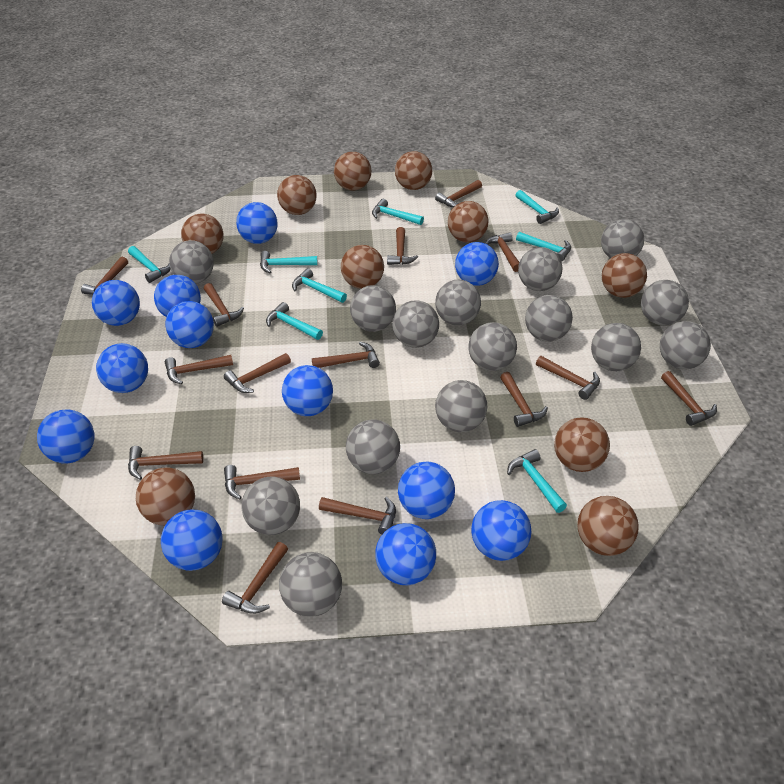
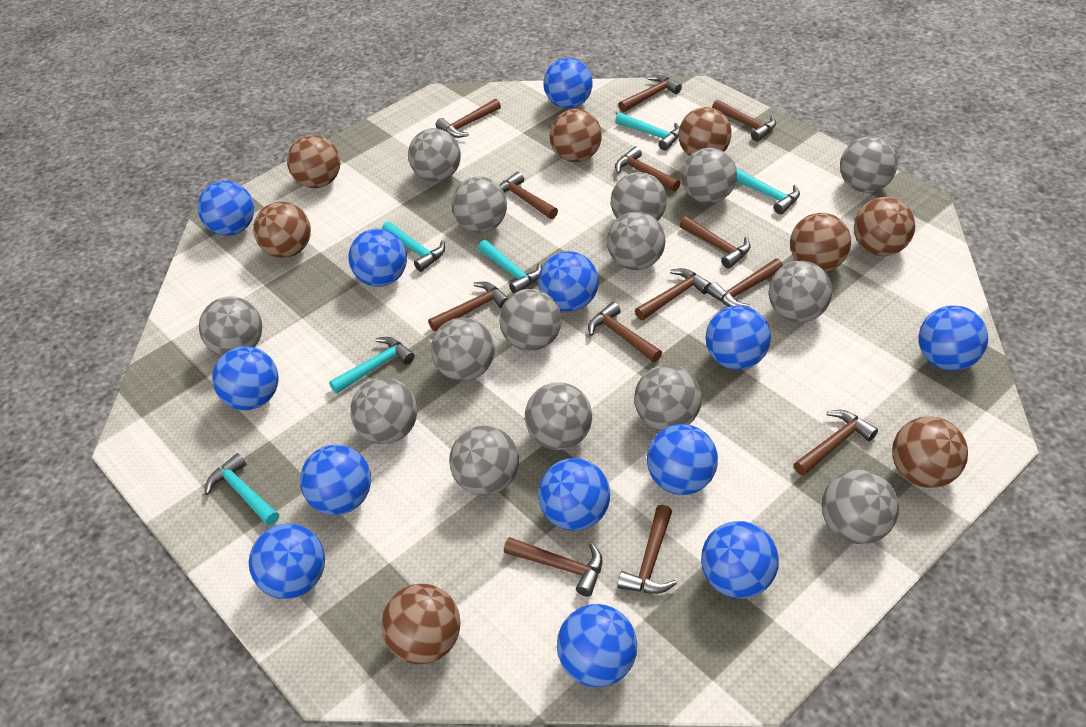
blue ball: [37,410,95,464] [92,280,140,326] [96,343,148,393] [154,275,201,317] [161,510,223,571] [165,301,214,348] [236,202,278,244] [282,365,333,416] [375,523,436,586] [398,462,455,519] [455,242,499,286] [471,500,532,561] = 12 -> [198,181,254,236] [212,346,279,410] [249,523,325,599] [300,445,371,515] [348,229,407,287] [538,251,599,312] [538,458,610,531] [543,58,593,109] [557,604,637,687] [647,424,718,495] [701,521,779,599] [705,305,771,370] [918,305,988,371] = 13
brown ball: [136,467,195,525] [181,214,224,254] [277,175,317,215] [334,152,371,190] [341,245,384,289] [395,151,432,190] [448,201,489,243] [554,417,610,472] [577,496,639,556] [602,253,647,298] = 10 -> [253,202,311,258] [287,135,340,188] [381,584,460,664] [550,109,602,162] [678,107,732,156] [790,213,851,272] [854,197,915,256] [892,416,968,488] = 8
brown hammer: [81,257,128,295] [128,446,203,480] [165,355,233,384] [204,283,244,327] [222,542,288,614] [224,353,291,393] [224,465,300,500] [312,342,380,368] [319,497,396,535] [387,227,418,265] [435,180,482,207] [485,233,519,272] [500,372,548,427] [536,356,600,400] [661,371,717,426] = 15 -> [428,282,509,331] [436,99,501,138] [500,172,558,219] [504,537,603,597] [588,302,662,362] [615,146,680,192] [617,505,677,594] [618,75,682,112] [635,268,711,320] [680,216,751,268] [707,259,783,308] [712,100,776,141] [793,410,878,476] = 13
turquoise hammer: [128,246,171,283] [260,251,317,273] [266,302,323,340] [292,268,347,303] [372,199,424,225] [507,449,567,513] [515,190,559,224] [516,232,571,262] = 8 -> [205,453,279,526] [329,337,415,393] [382,222,445,272] [478,240,542,293] [615,112,679,150] [736,168,800,214] = 6

